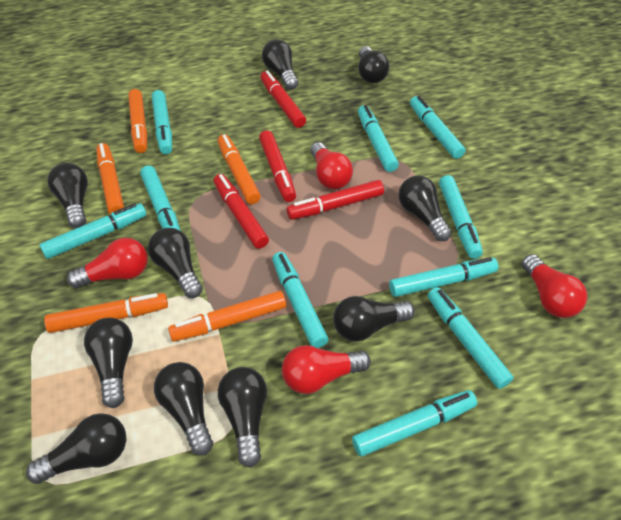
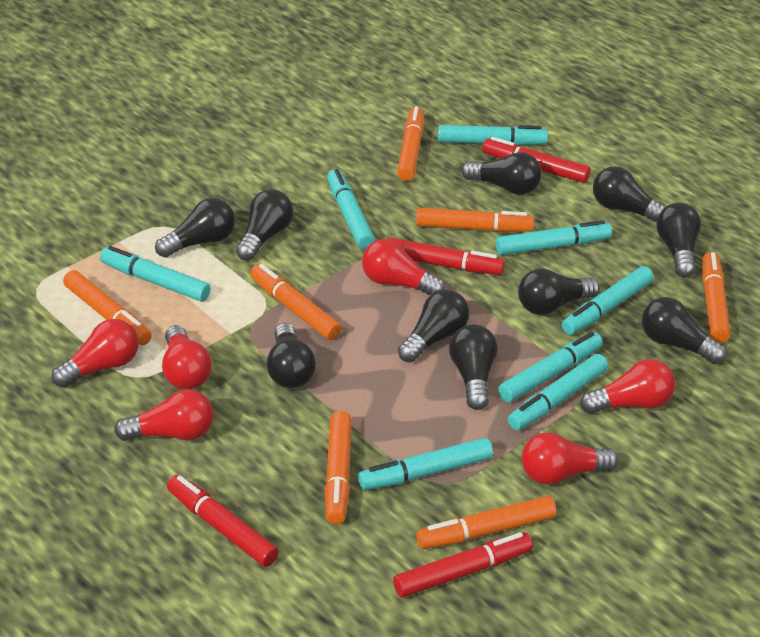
orange marker: [44,293,168,333] [96,143,124,215] [128,89,147,153] [168,291,286,341] [218,134,261,204] = 5 -> [63,270,152,345] [250,264,342,340] [325,411,352,525] [397,106,424,181] [416,208,534,232] [416,496,556,549] [702,252,731,343] = 7
red light bulb: [67,238,147,288] [282,345,371,394] [311,142,353,189] [522,254,587,318] = 4 -> [51,319,139,388] [114,389,214,441] [162,325,212,390] [362,239,445,295] [522,433,619,485] [580,359,675,414] = 6
turquoise marker: [40,203,146,259] [140,165,181,231] [152,90,172,154] [272,252,328,348] [352,390,477,457] [358,105,399,172] [389,257,499,297] [410,96,465,159] [428,287,514,389] [439,175,483,259] = 10 -> [100,246,211,301] [327,169,375,249] [358,438,493,490] [438,125,548,145] [496,220,612,255] [498,332,603,402] [508,354,608,430] [562,266,654,335] = 8

